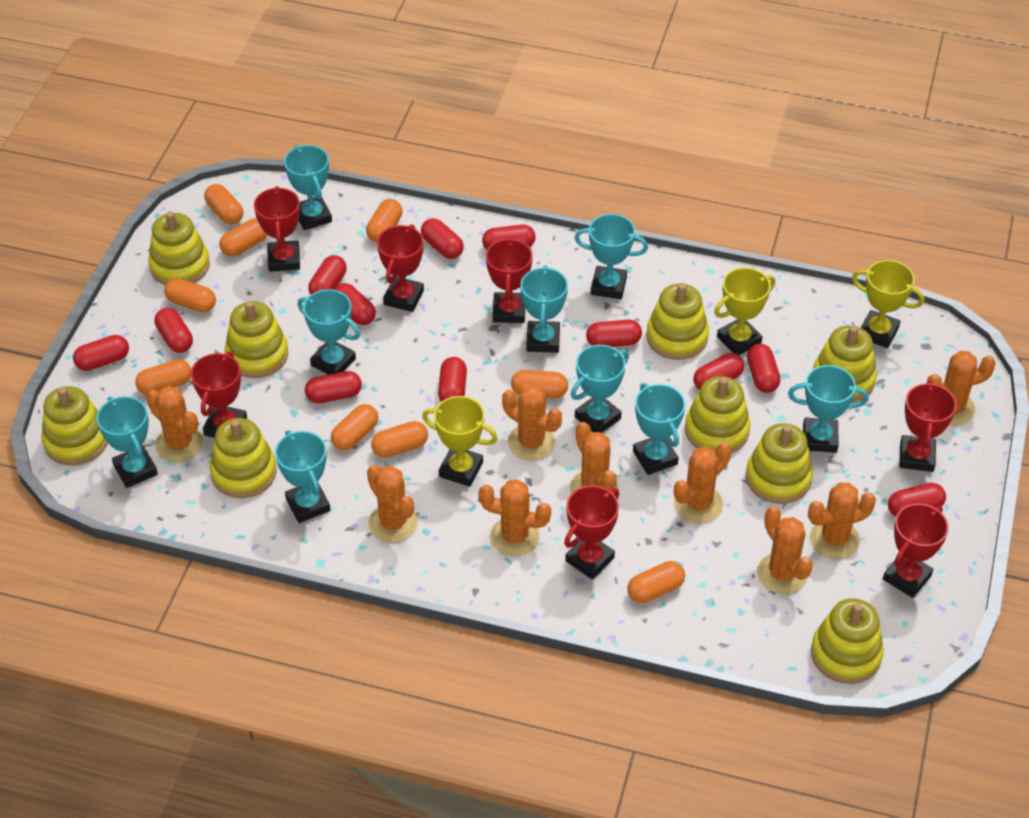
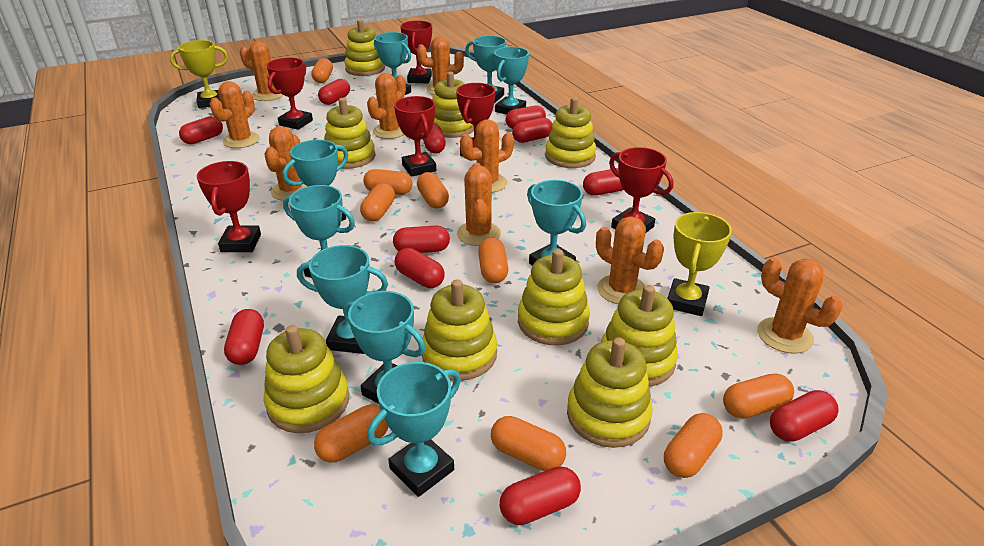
red capsule: [73,335,129,371] [154,308,193,353] [305,371,362,403] [308,255,347,295] [334,283,376,325] [421,218,464,259] [438,357,467,402] [482,225,535,250] [586,320,642,347] [693,353,744,390] [747,344,780,393] [888,483,946,517] = 12 -> [179,116,223,144] [224,309,264,365] [318,79,350,105] [393,226,450,253] [395,248,445,288] [423,123,446,153] [500,466,581,525] [506,106,546,129] [512,117,552,143] [583,168,624,196] [770,390,839,442] = 11
red trophy: [191,351,247,438] [254,186,300,272] [377,224,424,312] [486,237,533,323] [564,485,619,579] [883,503,949,598] [899,381,957,472] = 7 -> [197,161,261,252] [266,58,313,130] [394,96,436,177] [400,21,432,83] [456,83,495,156] [609,147,673,232] = 6
yellow trophy: [422,396,498,487] [714,267,775,355] [852,260,924,348] = 3 -> [170,40,228,108] [667,212,732,316] = 2

